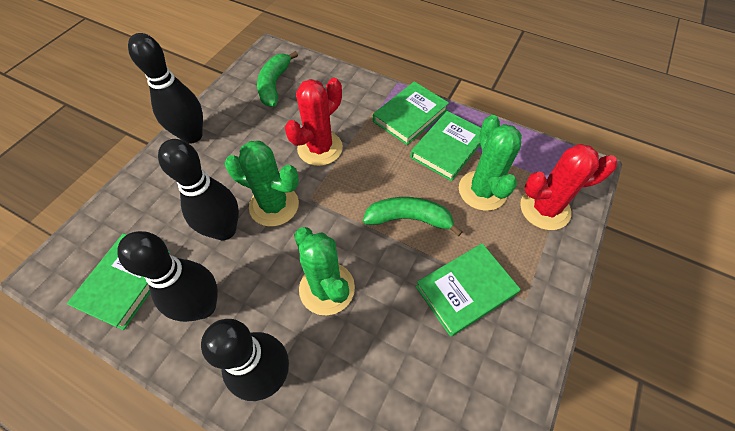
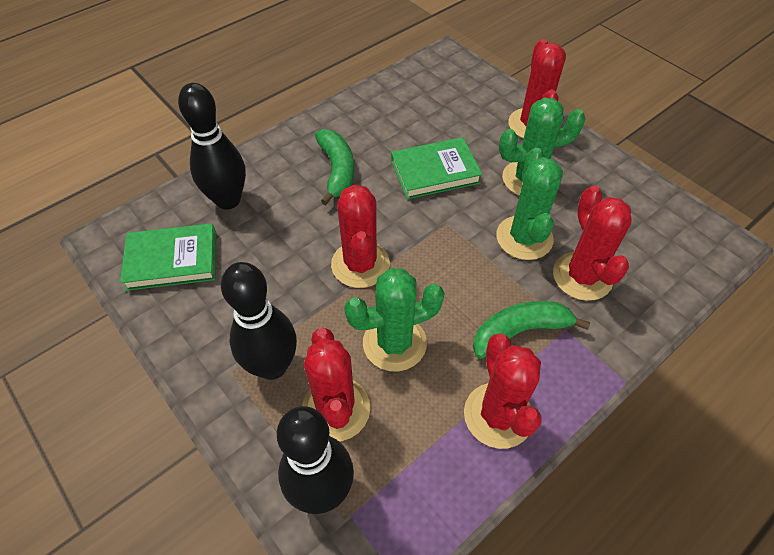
black bowling pin: [117,231,218,322] [128,33,203,144] [158,139,239,240] [201,319,289,401] = 4 -> [178,83,246,209] [221,262,297,380] [277,406,354,514] = 3
green book: [67,233,170,330] [373,81,449,145] [410,111,481,181] [416,243,521,337] = 4 -> [120,223,216,291] [391,137,483,199] = 2
red cactus: [285,78,343,166] [520,144,617,230] = 2 -> [302,328,370,442] [331,185,390,288] [464,333,541,449] [508,39,566,139] [553,186,632,301] = 5

